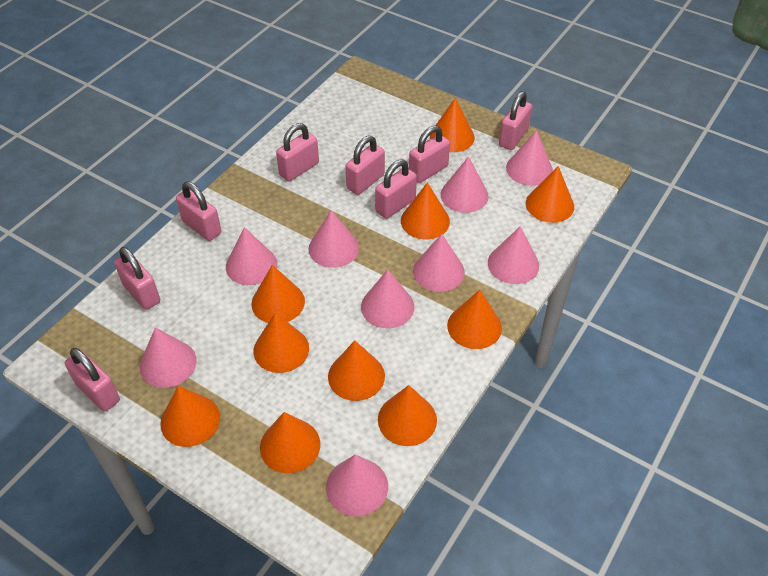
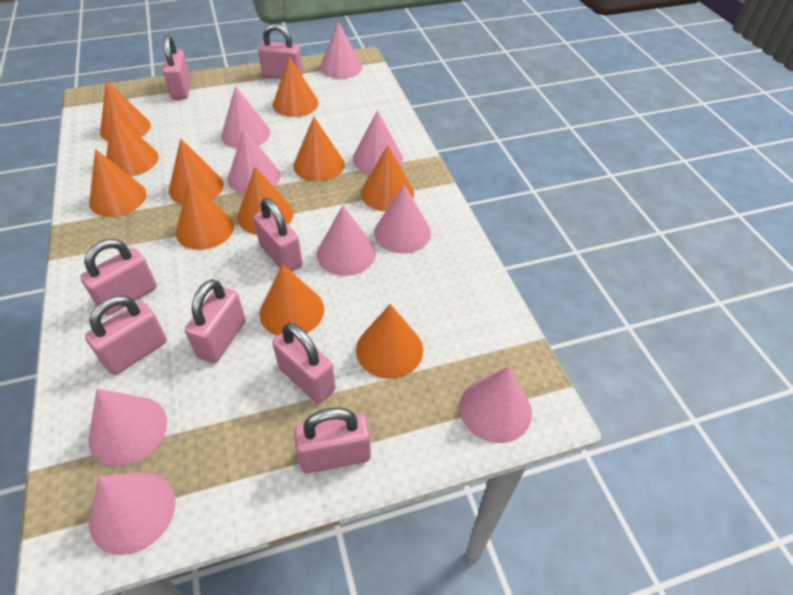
orange cone: [160,386,220,447] [251,265,305,323] [253,313,309,373] [260,412,320,473] [328,341,385,401] [378,385,437,446] [401,182,450,239] [430,98,475,152] [447,290,502,349] [526,166,574,223] = 10 -> [89,149,147,217] [100,80,151,141] [106,112,159,176] [169,138,223,204] [176,181,234,250] [237,167,293,235] [260,264,324,336] [273,57,319,117] [293,117,345,182] [356,304,423,379] [361,145,414,211] = 11

